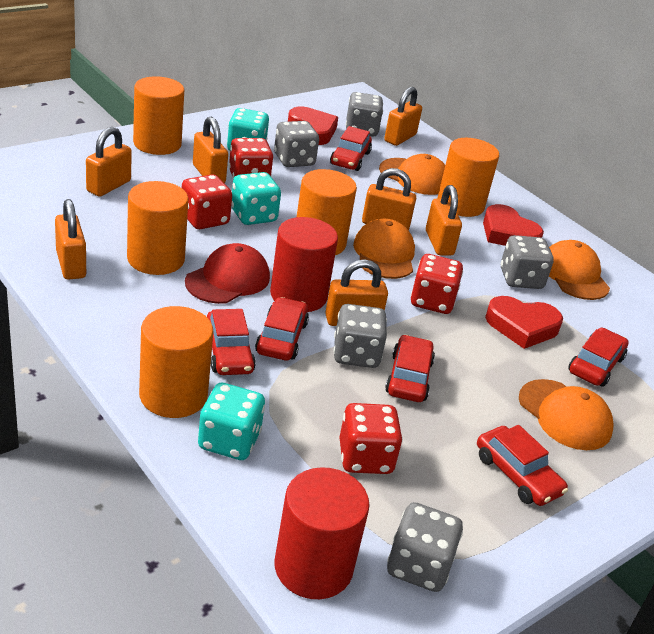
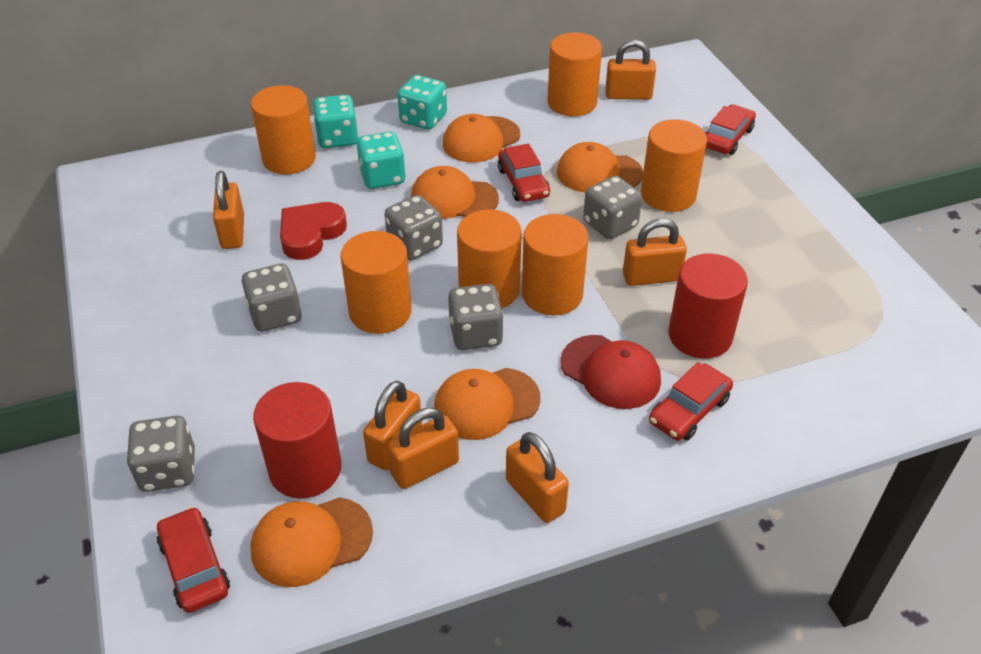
orange cap: [353,219,415,279] [379,154,445,195] [519,379,614,450] [549,240,610,300] = 4 -> [250,497,373,587] [411,166,499,219] [434,368,540,440] [443,114,520,162] [556,142,643,192] = 5
orange cylinder: [127,181,189,275] [133,76,184,155] [139,306,213,418] [297,169,357,255] [438,138,499,217] = 5 -> [251,85,316,175] [340,231,412,334] [457,209,522,308] [522,214,589,316] [547,32,602,116] [641,119,707,212] = 6
orange padlock: [55,199,86,280] [86,127,132,197] [193,117,228,183] [325,259,388,326] [362,168,416,231] [384,87,422,146] [426,185,462,256] = 7 -> [213,171,244,249] [363,381,422,470] [387,408,459,489] [506,432,569,523] [605,40,656,100] [623,218,687,286] = 6
red car: [207,309,256,375] [255,297,309,361] [330,126,372,171] [385,335,435,402] [477,425,568,506] [568,328,629,387] = 6 -> [157,507,230,613] [498,143,550,202] [649,362,733,441] [705,104,756,155] = 4
red dice: [182,175,232,229] [229,138,273,179] [339,403,403,474] [411,254,463,314] = 4 -> none = 0
red heart: [288,107,338,145] [483,204,544,246] [485,296,563,349] = 3 -> [280,202,347,260] = 1

